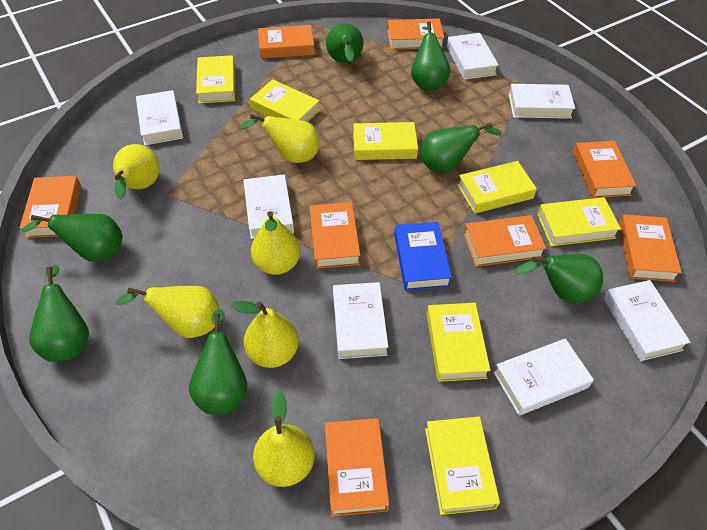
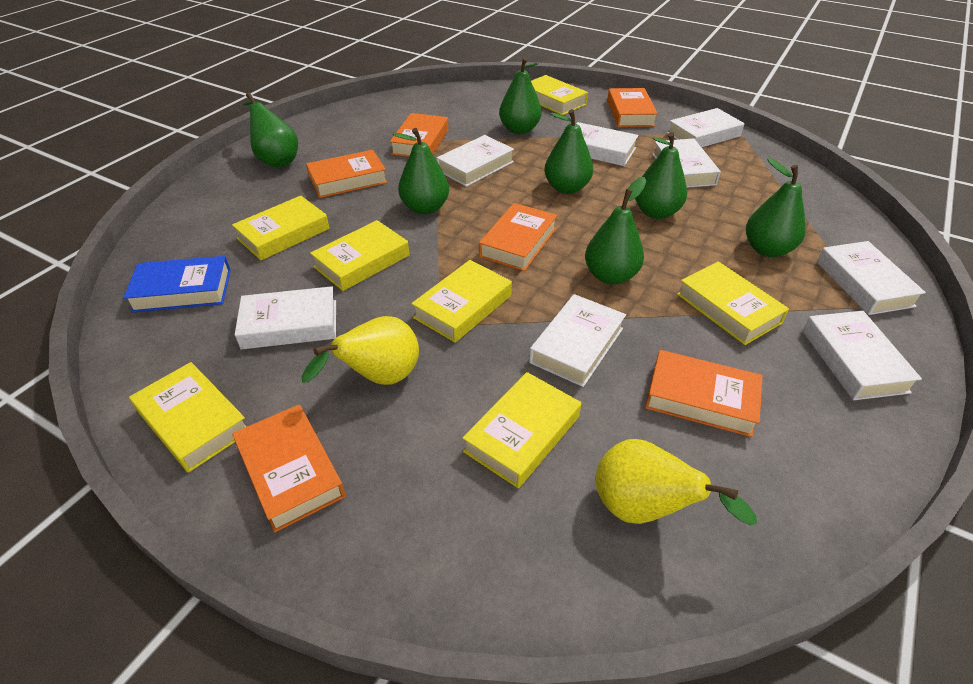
orange book: [19,176,81,238] [258,25,315,59] [309,202,360,269] [325,418,389,517] [387,18,444,50] [463,215,546,267] [573,141,636,198] [619,215,682,282] = 8 -> [232,404,345,532] [306,150,387,198] [390,113,448,157] [479,203,557,271] [607,88,658,127] [645,350,763,437] = 6
white book: [136,90,183,145] [244,174,294,239] [333,282,388,359] [447,33,499,80] [493,338,594,416] [509,84,575,119] [603,280,691,361] = 7 -> [235,286,336,349] [437,135,514,187] [529,294,626,387] [576,122,638,166] [652,138,721,188] [667,108,745,147] [802,311,922,400] [817,241,926,315] = 8
yellow pear: [113,144,160,200] [115,286,220,338] [232,301,299,368] [238,114,320,163] [251,211,301,275] [253,390,315,487] = 6 -> [302,316,419,385] [595,439,757,525] = 2

